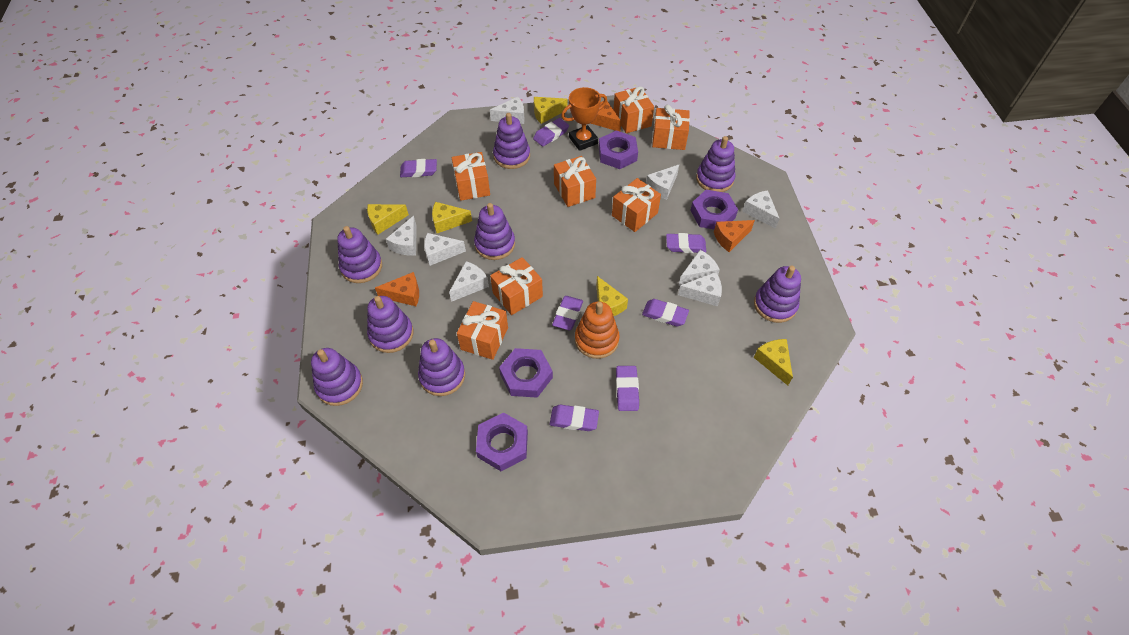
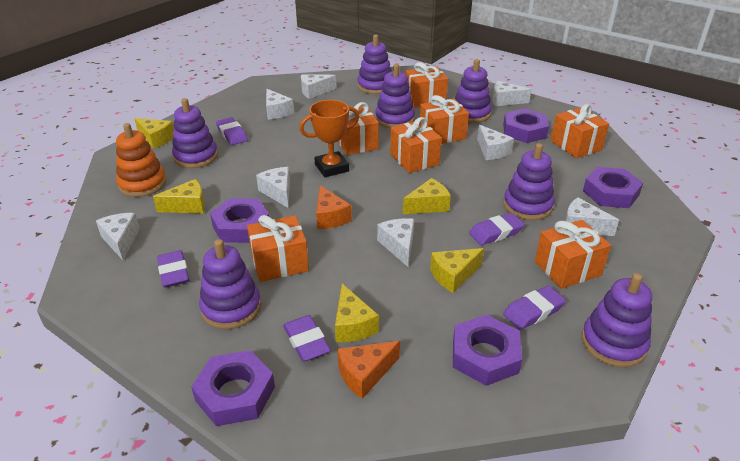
orange cheese: [375,272,419,306] [590,101,621,131] [714,220,755,252] = 3 -> [316,186,352,229] [337,341,400,399] = 2
purple eraser: [400,159,437,177] [533,118,569,147] [550,405,599,431] [552,296,583,330] [616,366,639,411] [642,299,689,326] [666,233,706,253] = 7 -> [157,250,189,288] [216,117,248,145] [283,315,331,362] [469,213,525,245] [503,286,566,330] = 5
purple nut: [476,412,528,471] [499,348,553,398] [599,130,638,169] [690,190,738,229] = 4 -> [191,350,275,426] [210,198,269,243] [453,315,522,386] [503,109,549,143] [583,167,643,208] = 5
purple stacking toy: [311,348,363,406] [337,226,382,283] [367,296,413,353] [418,338,465,396] [474,203,515,260] [493,113,530,169] [696,136,735,192] [754,266,801,323] = 8 -> [172,98,218,168] [199,239,261,329] [357,34,392,94] [375,64,415,128] [455,59,492,123] [503,143,555,220] [582,273,652,367] = 7

